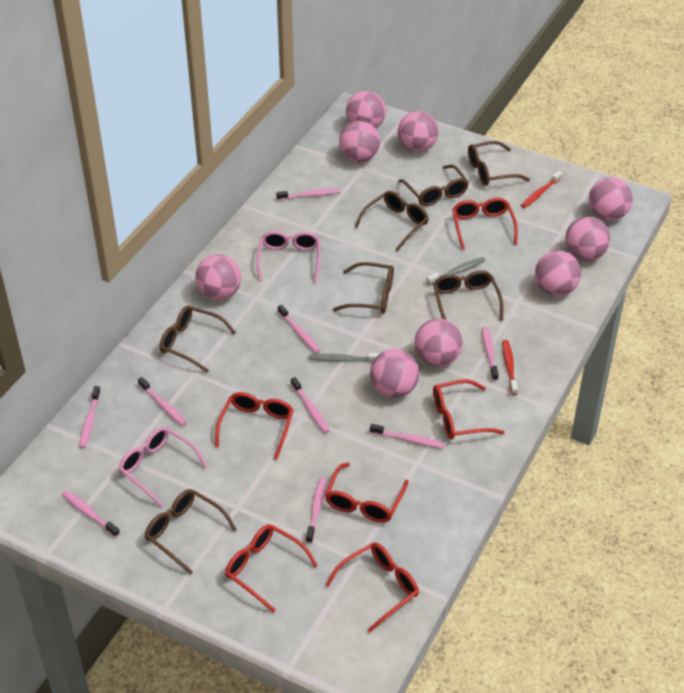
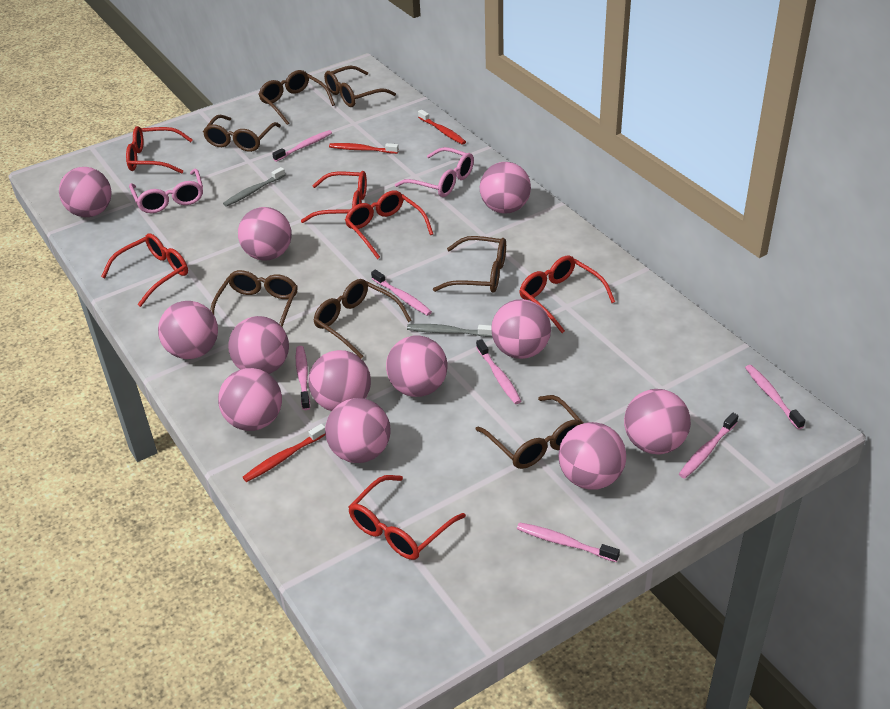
pink ball: [195,254,241,300] [339,121,380,162] [346,91,386,128] [370,349,419,398] [398,111,439,152] [414,319,463,367] [535,251,581,296] [565,217,610,261] [589,178,632,221] = 9 -> [59,167,112,217] [158,301,218,359] [218,368,282,431] [228,316,289,374] [238,207,292,260] [308,350,371,411] [325,398,390,463] [386,336,448,397] [480,162,531,213] [491,299,551,359] [559,422,626,490] [624,389,691,454] = 12
pink toothbrush: [62,490,120,537] [79,386,101,449] [138,377,187,426] [276,188,340,200] [278,305,320,353] [291,377,330,433] [306,477,326,543] [370,424,445,449] [482,326,499,381] = 9 -> [272,130,332,162] [296,346,310,410] [371,269,432,316] [476,339,521,404] [517,522,620,562] [679,413,738,479] [745,365,806,429] = 7
red toothbrush: [503,340,518,395] [521,171,562,208] = 2 -> [242,424,325,482] [329,143,399,154] [418,110,466,145] = 3

